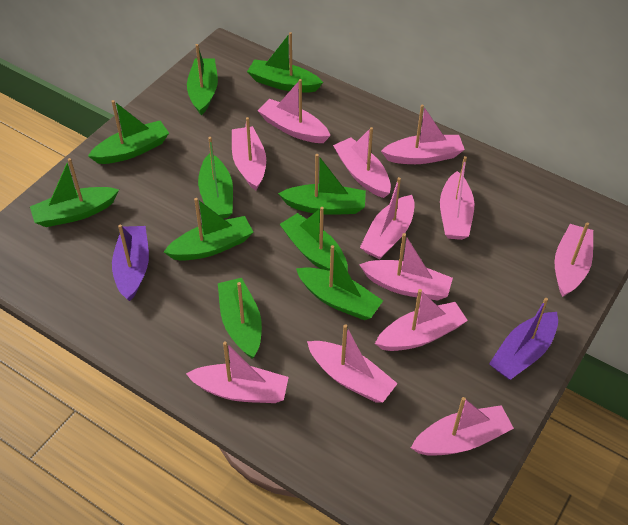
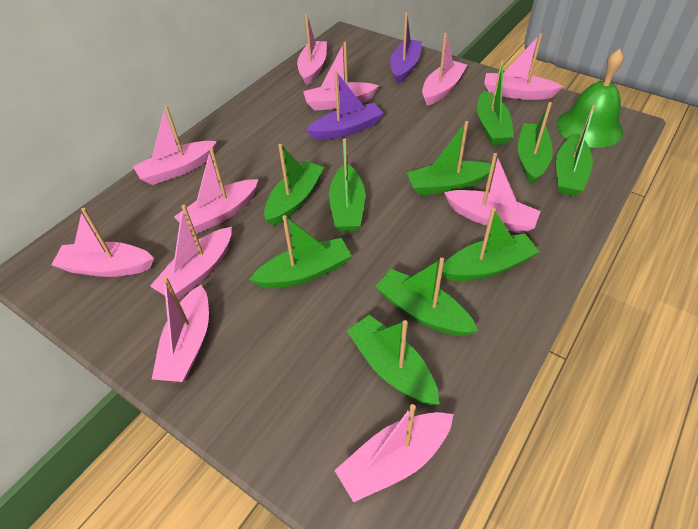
green bell: none = 0 -> [557,49,624,148] = 1
pink boat: [186,341,289,403] [232,117,266,190] [257,79,331,143] [307,324,398,403] [333,127,391,198] [359,233,453,301] [360,177,415,259] [375,289,468,351] [381,105,465,164] [411,397,514,456] [440,156,474,240] [555,222,593,297] = 12 -> [51,208,154,277] [133,105,217,185] [150,205,232,300] [152,276,209,382] [174,148,259,234] [297,14,327,86] [303,42,379,111] [334,404,454,502] [422,33,467,106] [444,153,541,234] [484,33,563,100] = 11

